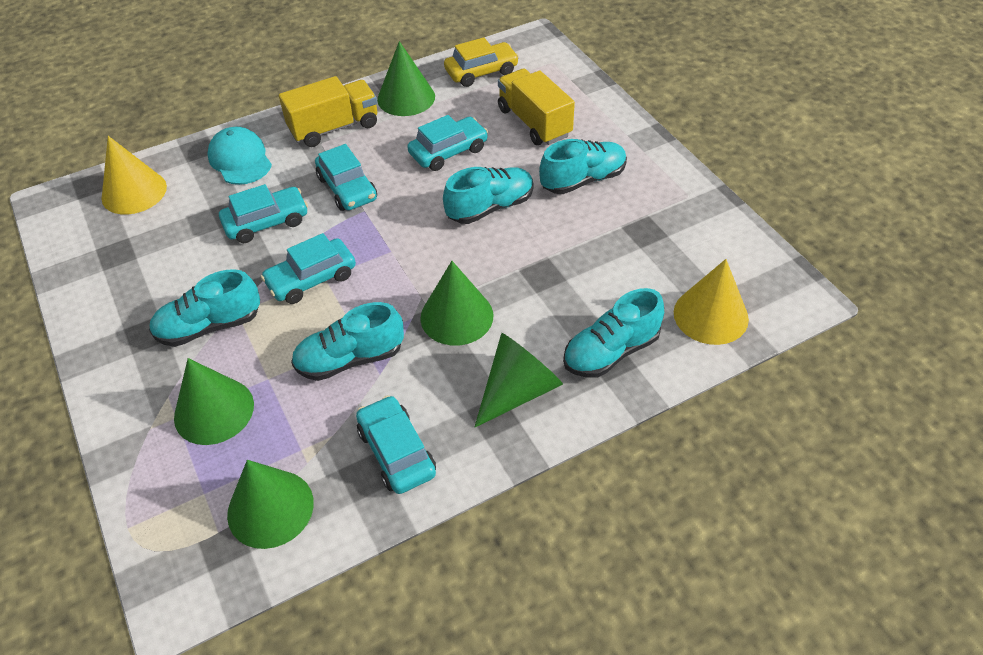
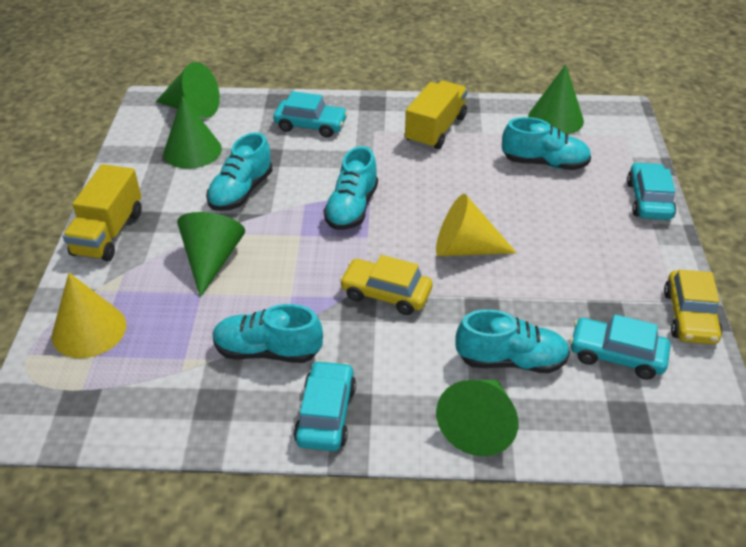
turquoise cap: [207,127,272,185] = 1 -> none = 0
turquoise car: [219,184,308,243] [261,233,356,304] [315,144,377,211] [356,395,436,494] [407,115,488,171] = 5 -> [273,91,348,138] [294,360,356,451] [570,314,671,380] [627,162,676,220] = 4
yellow car: [444,37,519,87] = 1 -> [339,255,433,315] [664,269,722,344] = 2

